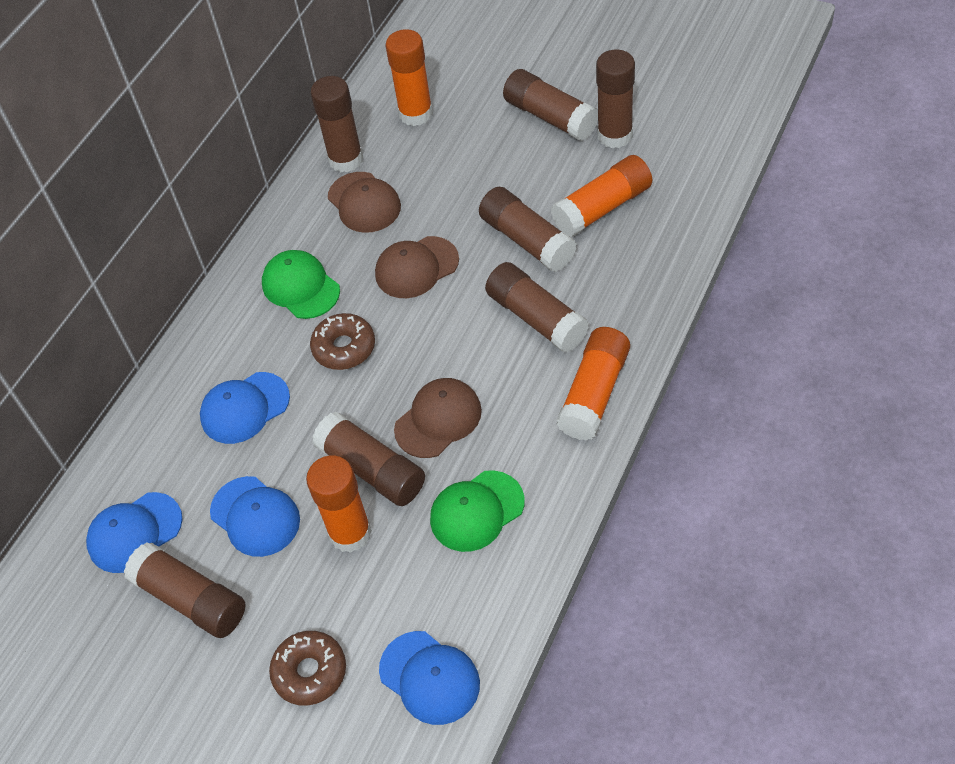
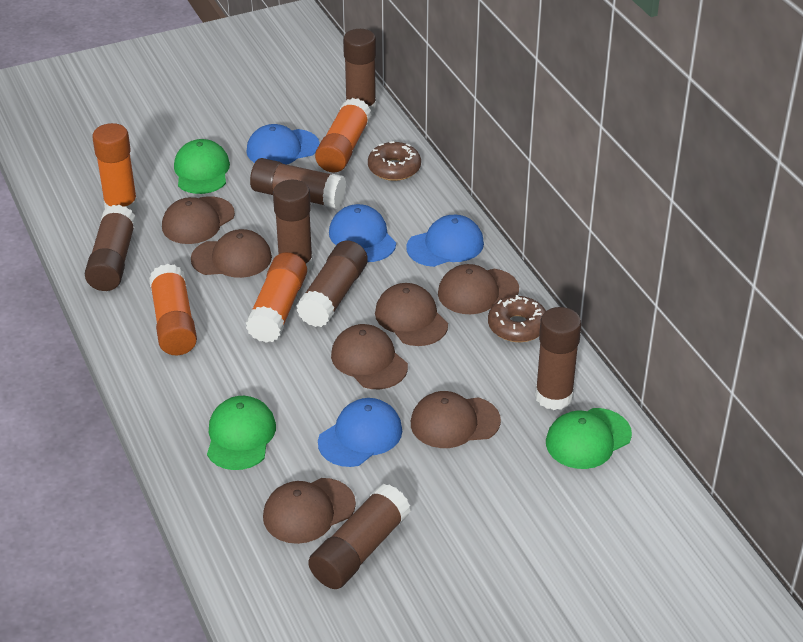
brown cap: [328,172,401,233] [375,236,459,298] [394,378,482,458] = 3 -> [162,196,235,244] [191,229,272,278] [263,478,356,544] [331,324,408,389] [375,283,448,346] [411,391,501,448] [438,264,519,314] = 7
green cap: [262,250,340,319] [430,470,525,552] = 2 -> [174,139,230,194] [207,396,276,470] [546,408,632,469] = 3

